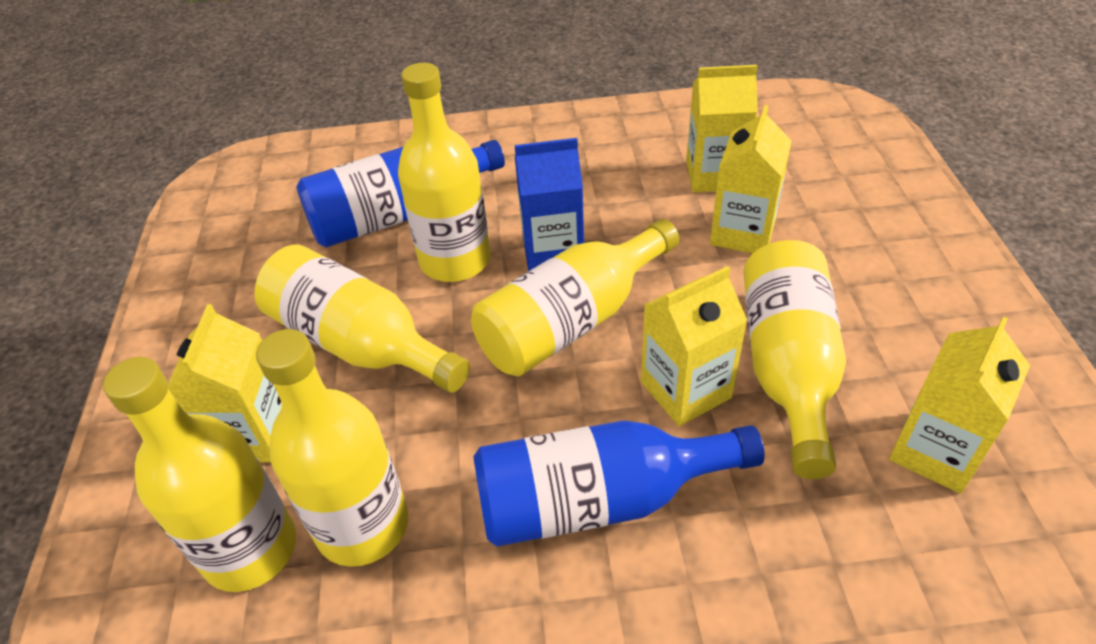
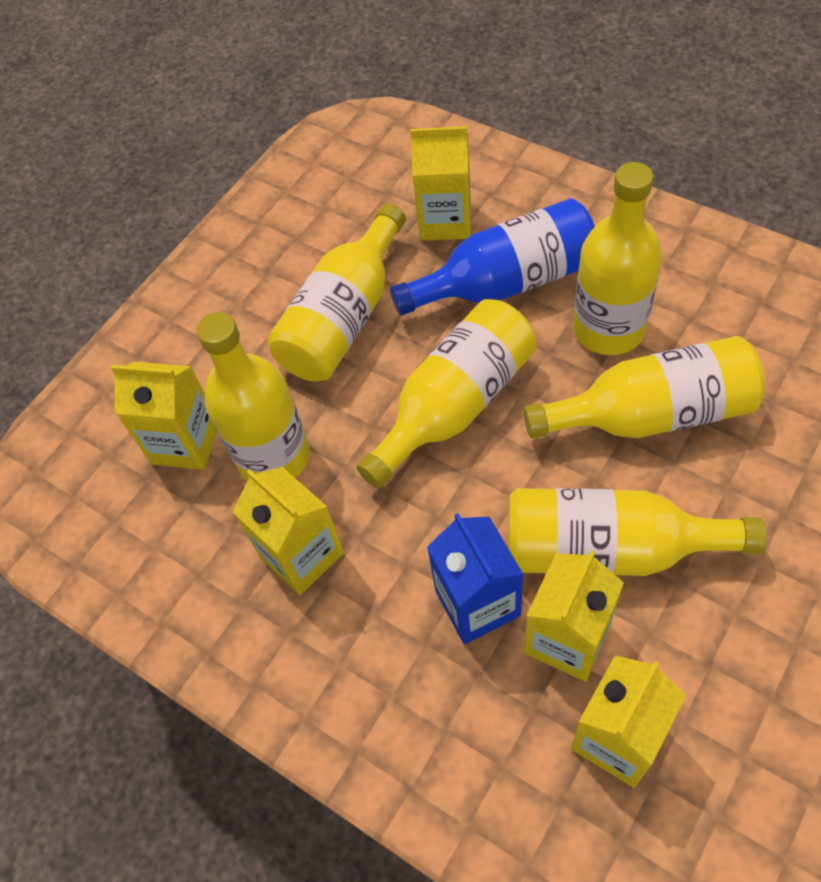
blue bottle: [296,140,505,247] [473,420,765,547] = 2 -> [390,198,595,316] = 1

